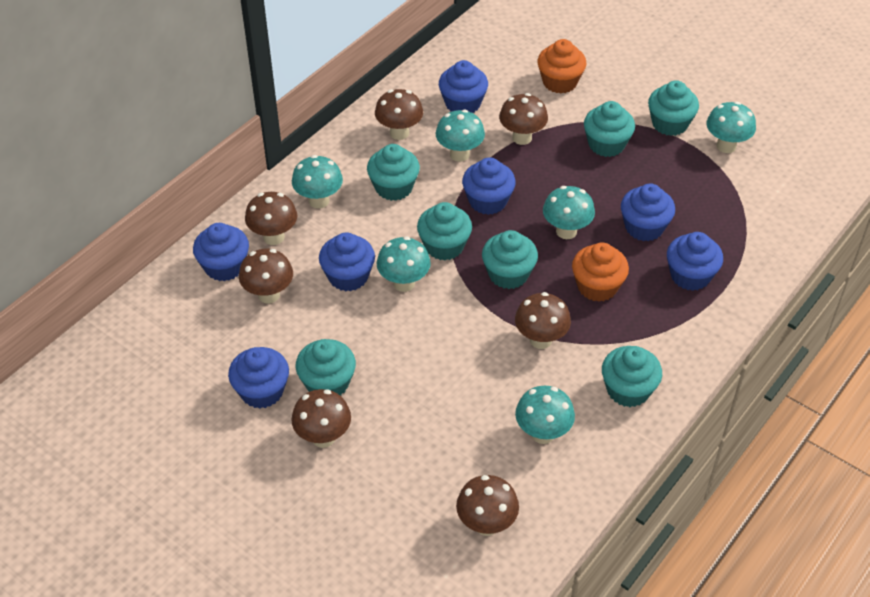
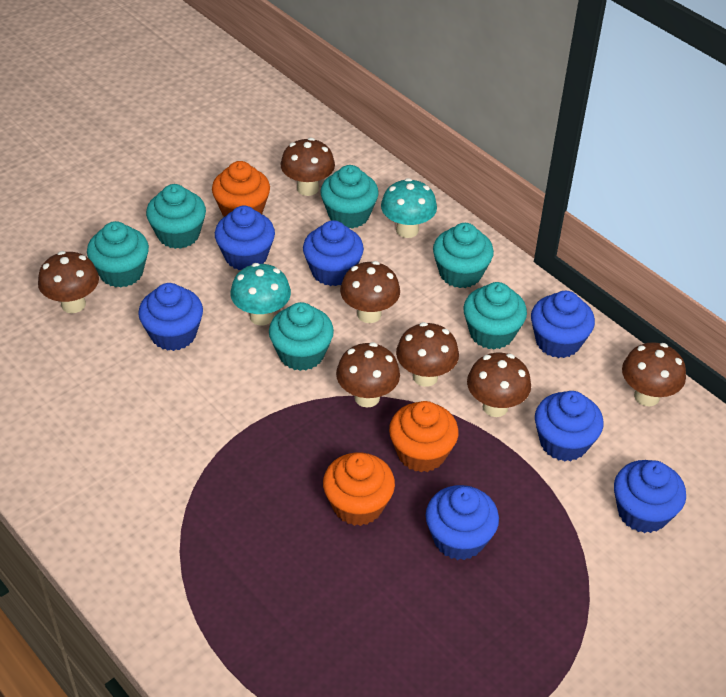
orange cupcake: [537,39,586,93] [572,242,629,302] = 2 -> [212,161,270,217] [323,453,395,526] [389,401,459,472] = 3
turquoise cupcake: [296,339,356,396] [367,144,420,201] [417,202,472,260] [482,230,538,289] [584,101,635,157] [602,346,662,407] [648,80,699,136] = 7 -> [87,221,149,288] [146,184,206,249] [269,302,334,371] [320,165,379,229] [433,223,494,288] [463,282,527,350] = 6
turquoise mushroom: [292,155,343,209] [377,236,431,292] [435,110,485,162] [515,386,575,444] [543,186,595,239] [706,102,756,153] = 6 -> [230,263,291,325] [381,178,437,238] = 2

